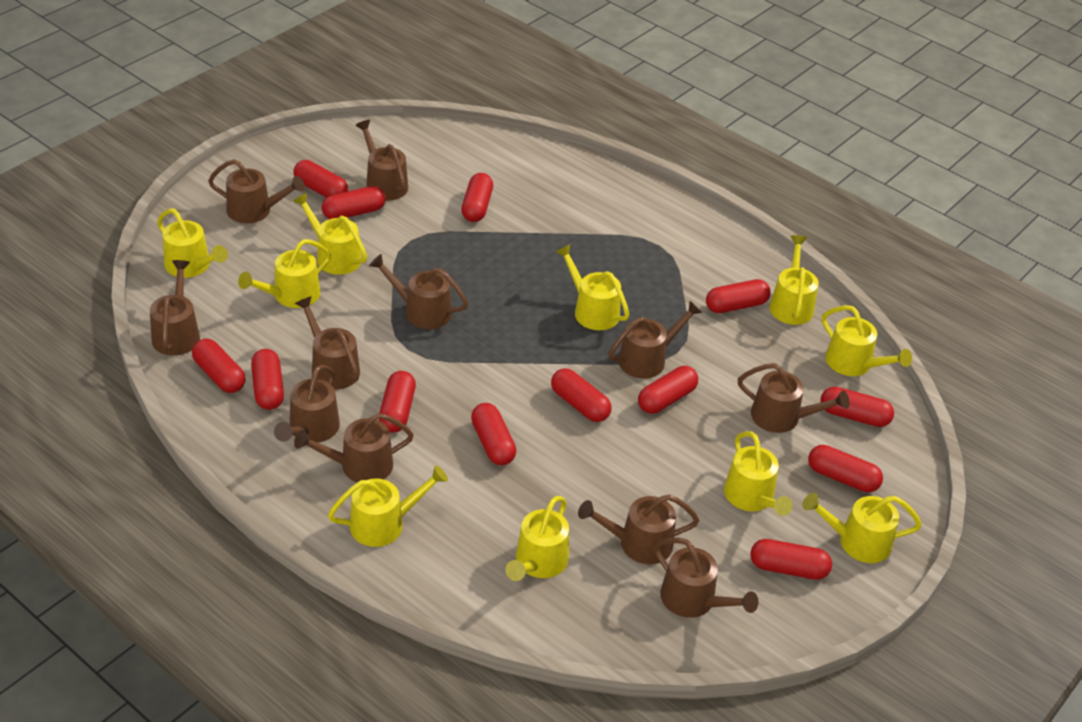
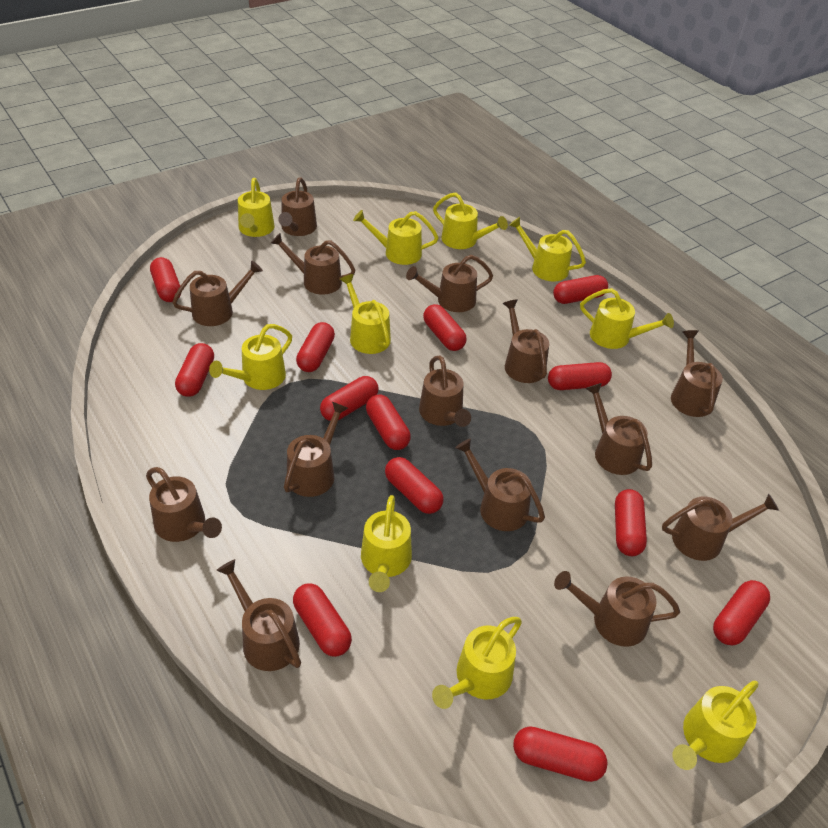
brown watering can: [150,260,200,356] [208,159,305,223] [274,365,340,442] [294,413,414,482] [295,296,360,390] [355,120,408,201] [369,254,468,329] [578,495,699,564] [609,301,702,379] [653,537,759,618] [738,363,850,433] = 11 -> [146,467,222,542] [172,260,263,326] [216,559,301,671] [270,233,355,295] [278,177,317,236] [284,402,348,497] [406,255,493,312] [419,355,471,427] [455,438,545,531] [503,299,549,383] [554,571,680,647] [585,383,652,475] [662,494,779,561] [671,330,723,417] = 14

